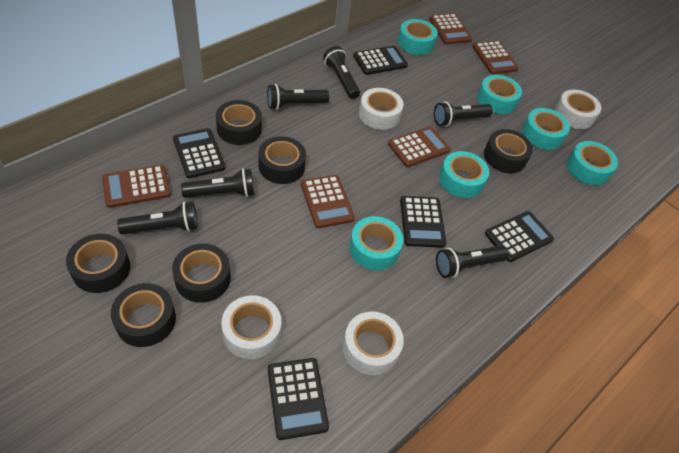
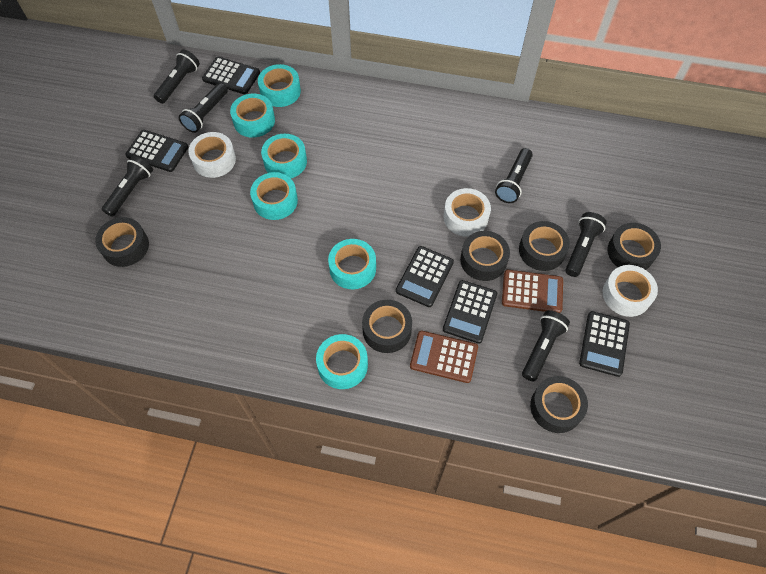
brown calculator: [102,165,171,208] [301,175,355,228] [388,126,451,167] [429,13,472,44] [472,40,519,74] = 5 -> [410,331,478,383] [502,270,563,313] = 2
white tape: [221,295,281,359] [343,311,404,375] [359,88,404,130] [555,90,601,129] = 4 -> [188,132,236,178] [444,188,491,237] [603,265,658,317] = 3

